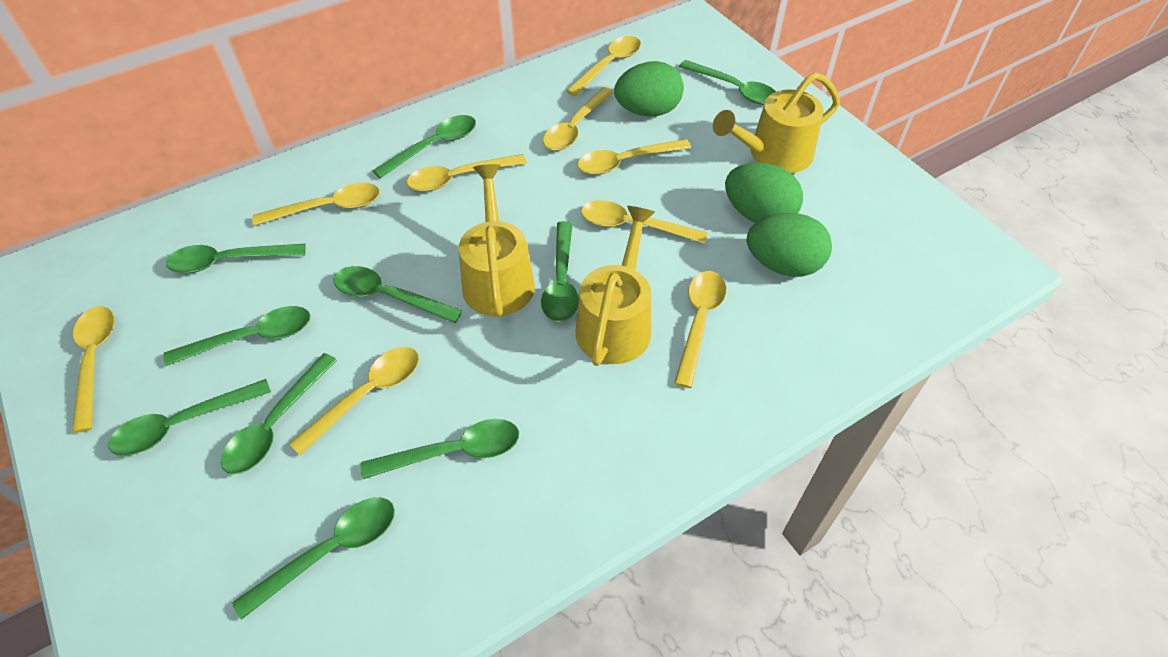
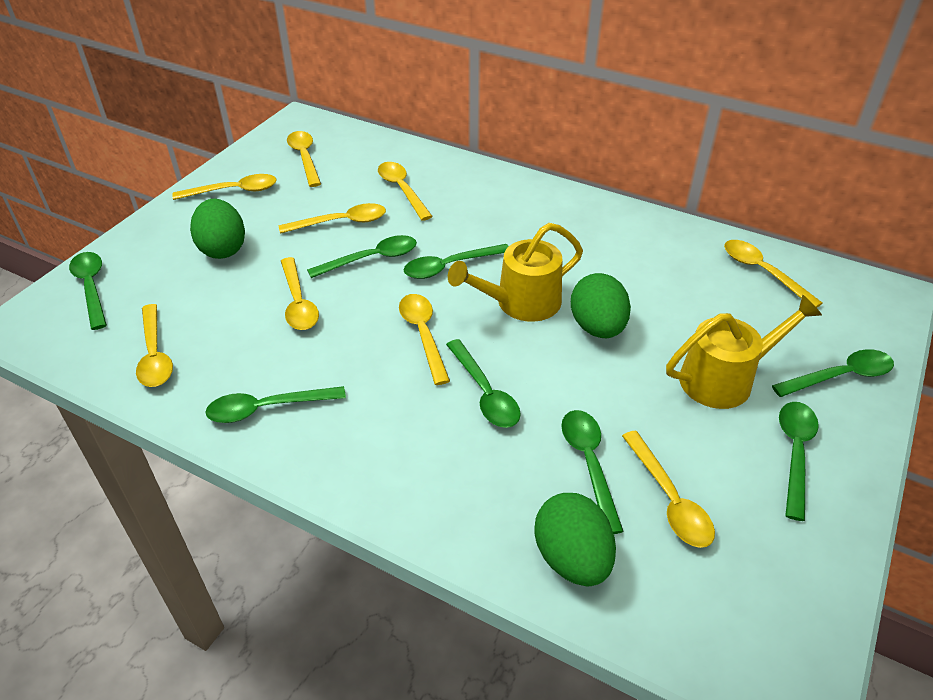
green spoon: [108,379,271,456] [163,306,310,366] [166,244,306,273] [221,353,337,474] [232,497,395,620] [333,266,463,323] [361,419,519,479] [373,115,476,178] [541,221,579,322] [679,60,776,105] = 10 -> [69,252,107,330] [205,386,346,423] [307,235,417,278] [404,244,509,279] [446,339,521,428] [561,410,624,534] [772,349,894,397] [779,402,819,521] = 8
yellow watering can: [459,164,535,317] [576,206,655,366] [713,72,840,173] = 3 -> [448,223,583,322] [666,295,822,409] = 2

